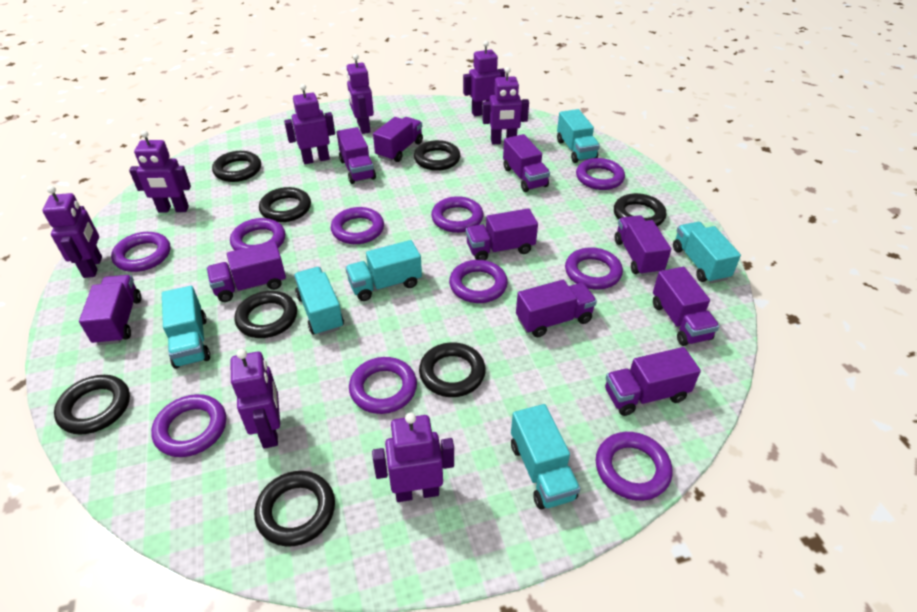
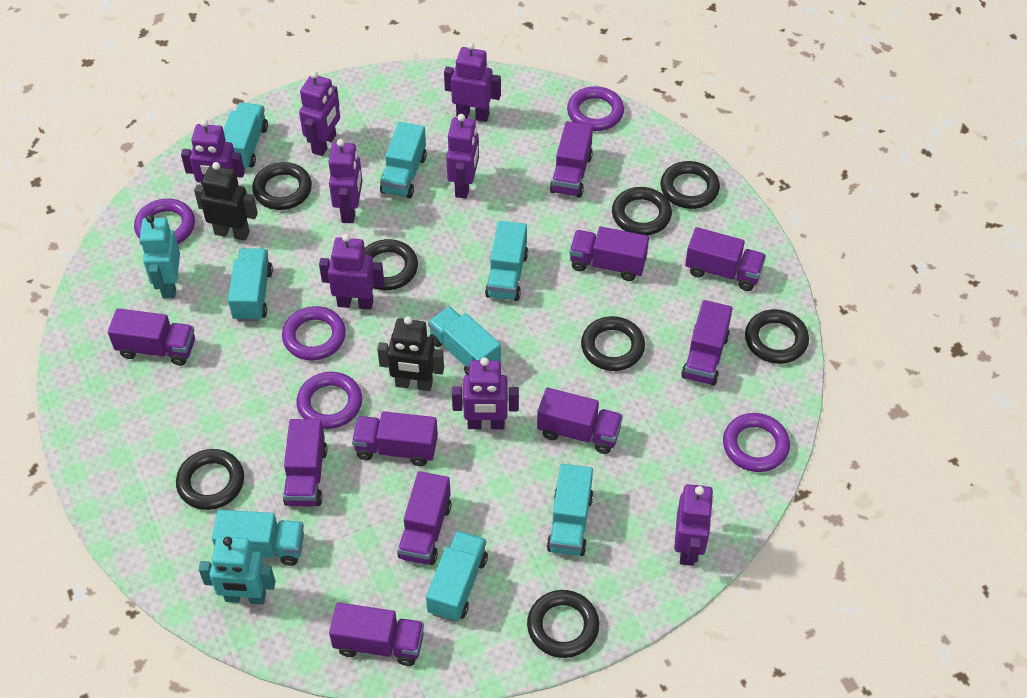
black robot: none = 0 -> [194,162,258,241] [377,316,444,391] = 2
purple ring: [111,232,170,272] [151,394,226,457] [230,218,285,250] [331,207,384,244] [349,357,417,414] [431,196,483,233] [449,260,508,303] [565,247,623,289] [576,158,625,190] [596,432,672,501] = 10 -> [134,198,195,244] [282,306,346,360] [296,372,362,429] [567,86,624,131] [723,413,790,472] = 5
turquoise robot: none = 0 -> [140,215,180,298] [199,536,275,605] = 2
turquoise truck: [162,286,210,369] [294,267,344,336] [345,240,422,301] [511,404,580,510] [557,109,600,163] [673,222,741,283] = 6 -> [212,510,304,566] [223,102,268,170] [228,248,273,322] [380,122,427,198] [426,531,488,622] [428,306,501,375] [485,221,528,301] [547,464,593,556] = 8

